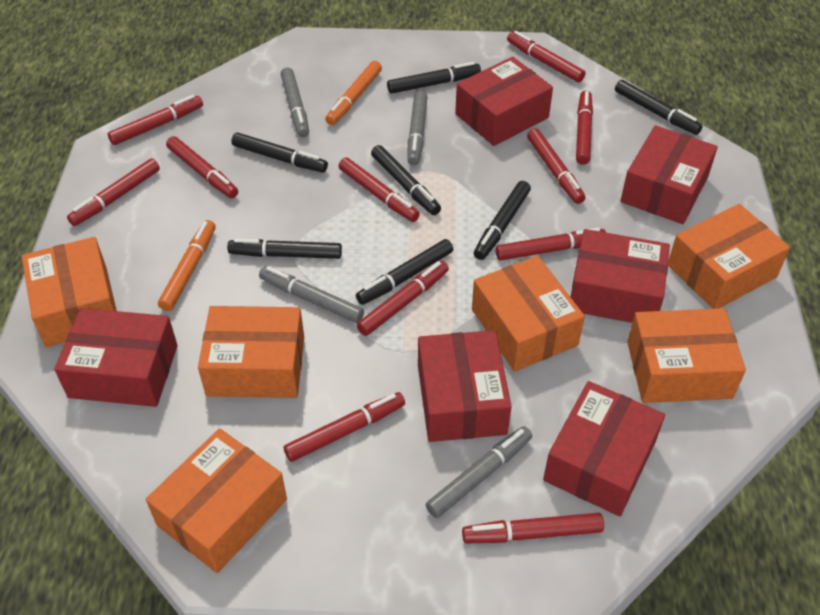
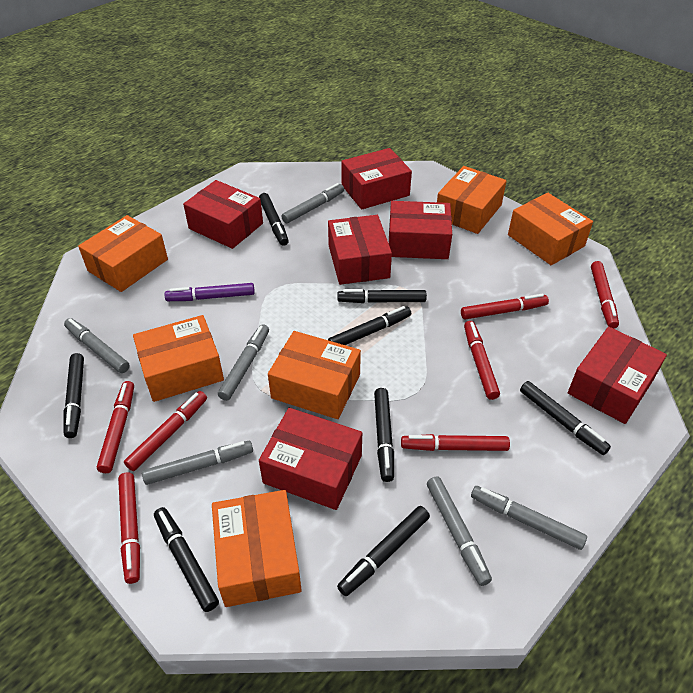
black marker: [227,238,342,259] [231,133,328,173] [356,239,453,305] [371,145,441,215] [387,62,481,94] [474,181,531,260] [615,80,703,135] = 7 -> [64,353,84,438] [154,507,219,612] [259,193,289,246] [328,306,411,345] [337,289,427,303] [337,506,430,596] [374,388,394,482] [520,381,611,455] = 8
grey marker: [259,266,364,323] [281,68,309,137] [407,91,427,165] [426,426,532,518] = 4 -> [64,318,130,373] [142,441,253,485] [218,324,269,401] [281,183,344,223] [427,476,492,586] [471,486,587,550] = 6
orange marker: [158,220,216,311] [325,61,382,125] = 2 -> none = 0
purple marker: none = 0 -> [164,283,255,301] = 1
red marker: [67,159,160,226] [108,95,203,145] [166,136,238,198] [284,392,405,462] [339,158,420,222] [357,261,449,336] [462,513,604,543] [496,228,606,261] [507,31,586,82] [527,128,585,204] [576,90,593,165] = 11 -> [97,381,134,473] [118,472,140,584] [124,391,207,471] [401,434,510,451] [461,294,549,319] [464,321,500,400] [591,261,619,329] = 7

